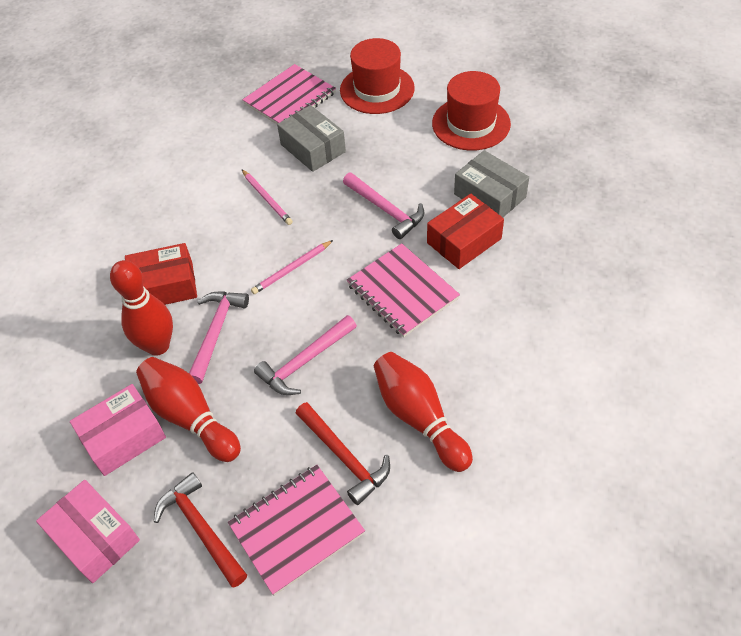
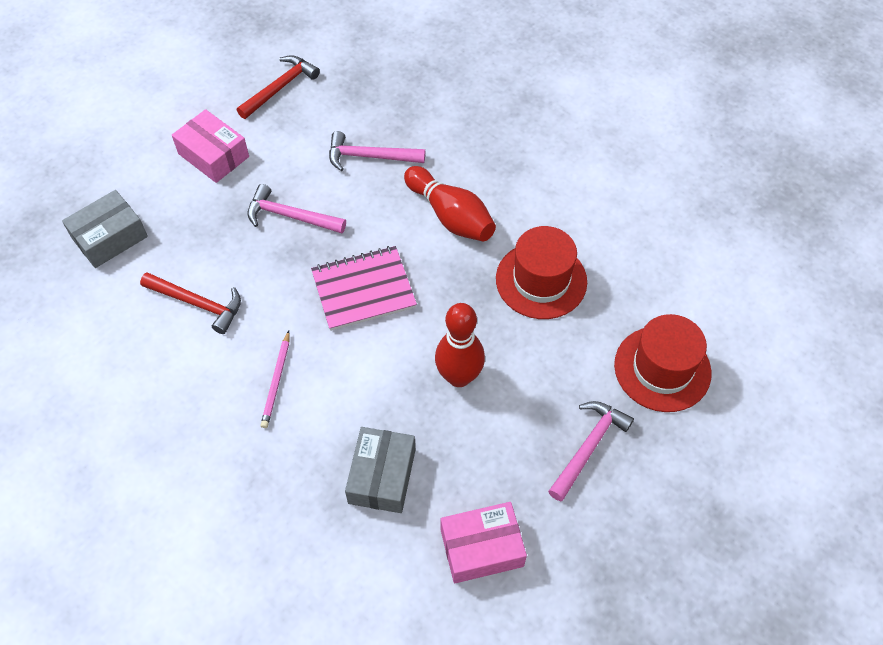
pink notebook: [228,465,365,596] [242,64,336,124] [347,243,460,337] = 3 -> [311,246,417,331] = 1
pink pencil: [242,170,293,225] [251,240,333,294] = 2 -> [260,331,290,428] = 1
red bowling pin: [110,260,173,356] [136,357,241,462] [374,352,473,472] = 3 -> [404,166,496,242] [435,303,485,387] = 2
red box: [125,243,197,305] [427,194,504,269] = 2 -> none = 0

